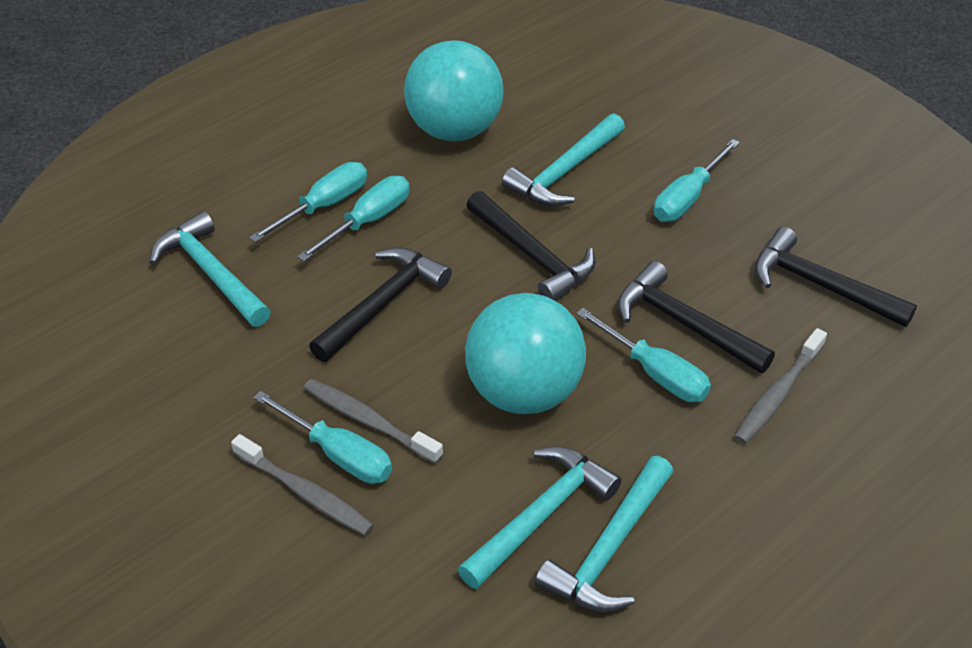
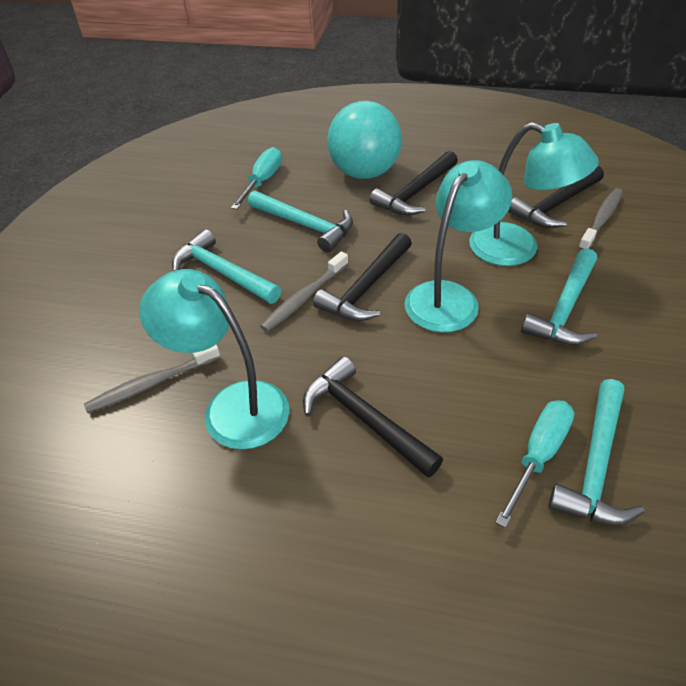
turquoise ball: [404,40,503,141] [465,293,586,414] = 2 -> [327,101,402,179] = 1
turquoise lamp: none = 0 -> [139,269,289,450] [405,160,512,332] [469,122,599,266] = 3
turquoise screwdriver: [249,162,367,242] [254,391,392,484] [298,176,410,261] [576,308,711,402] [654,139,740,222] = 5 -> [231,147,282,210] [495,400,575,528] = 2

